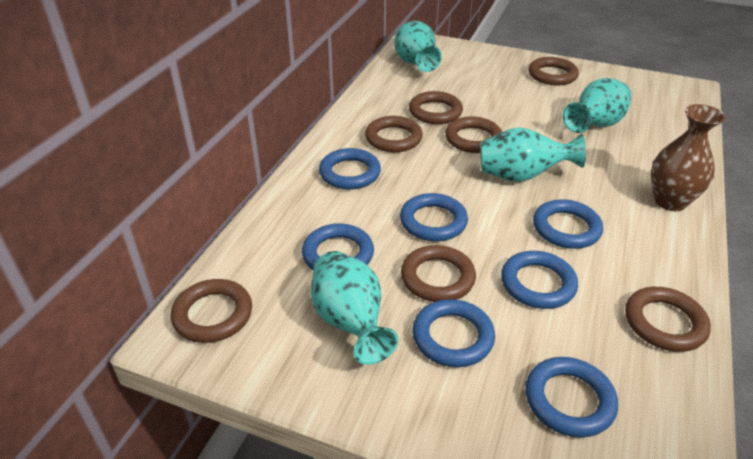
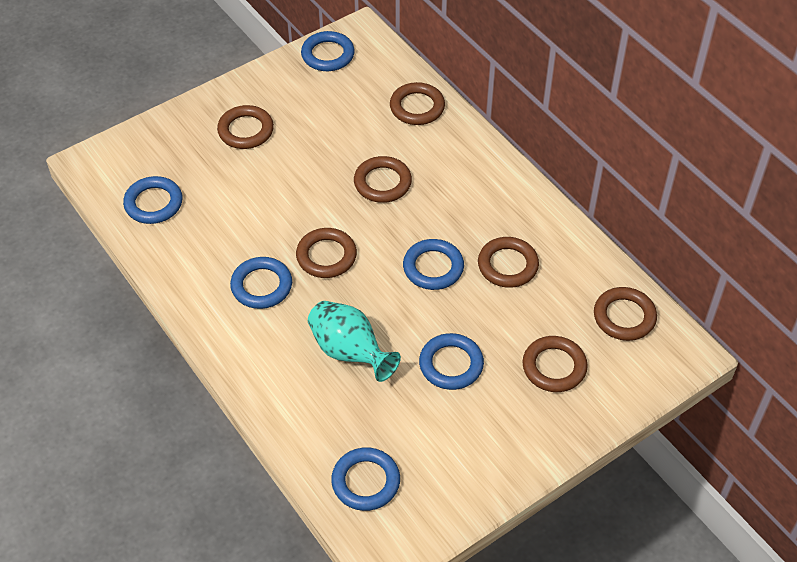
blue ring: [302,223,374,270] [319,148,381,190] [400,193,468,241] [412,299,495,367] [501,251,578,309] [525,357,618,438] [533,199,603,249] = 7 -> [123,176,183,224] [230,257,292,309] [301,31,355,71] [331,447,400,511] [403,239,464,290] [419,333,484,390] = 6
brown vase: [651,104,726,211] = 1 -> none = 0
turquoise vase: [311,251,398,365] [394,21,442,72] [480,127,586,182] [563,78,632,133] = 4 -> [308,301,401,382] = 1

